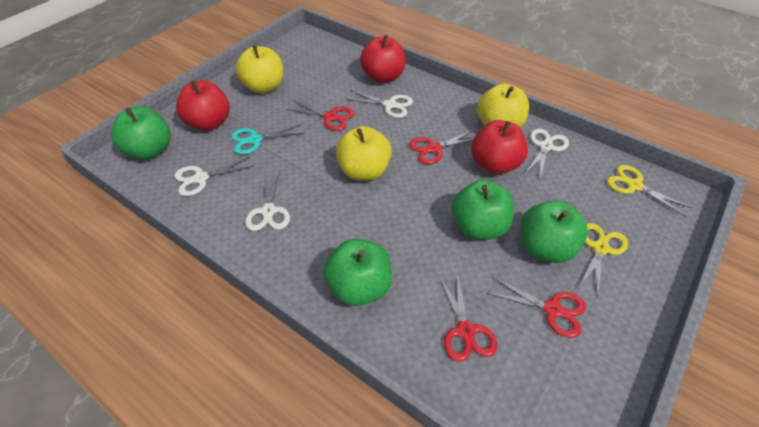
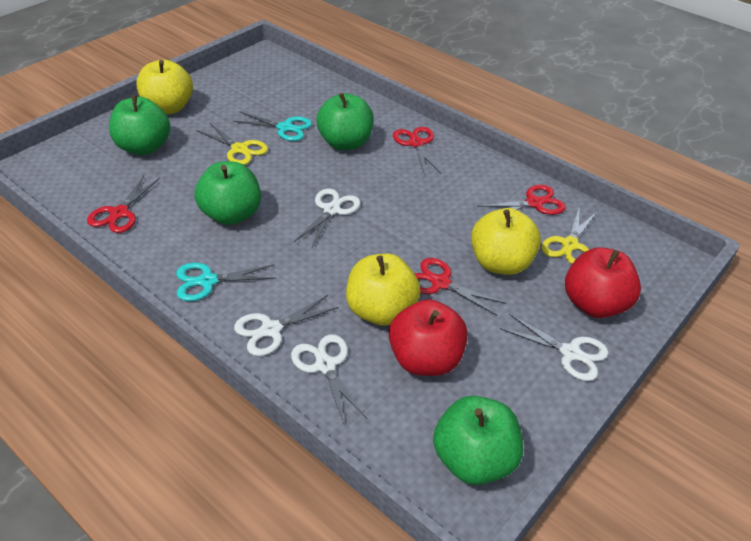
red apple: [176,80,230,131] [360,35,405,83] [471,120,528,174] = 3 -> [389,299,468,376] [565,247,641,318] = 2
turquoise scissors: [231,124,304,155] = 1 -> [176,263,276,301] [233,112,312,141] = 2

